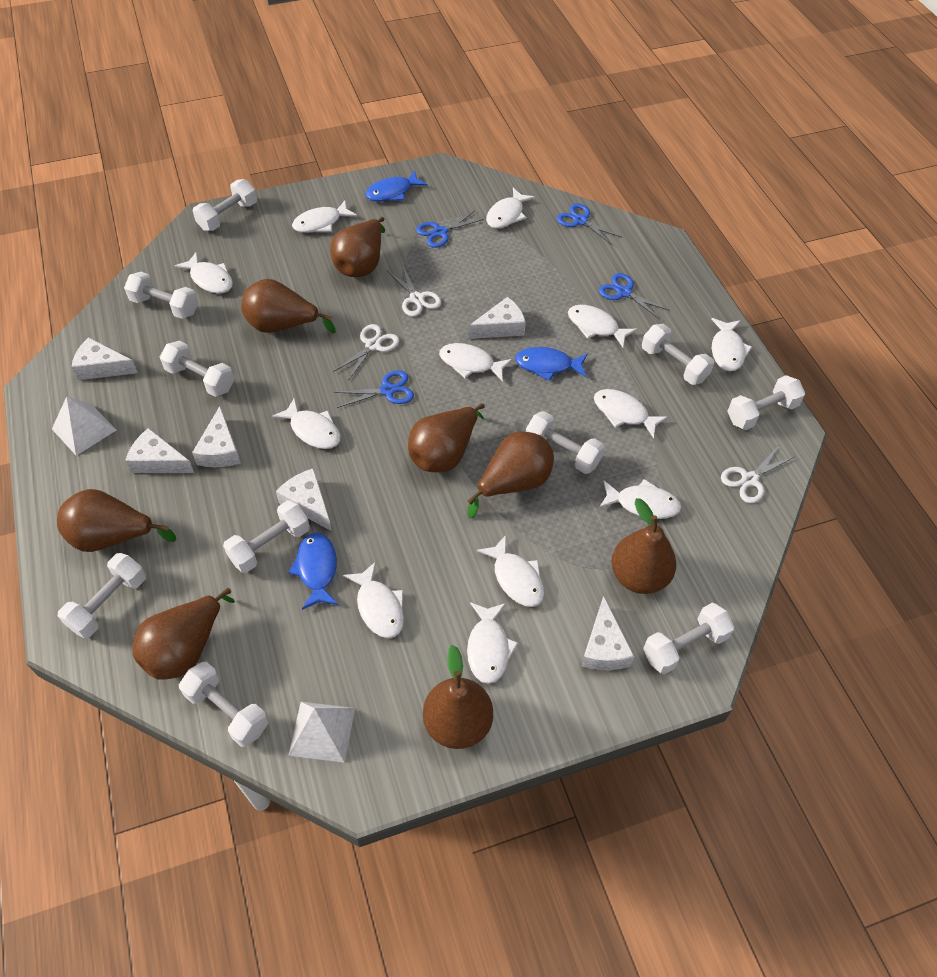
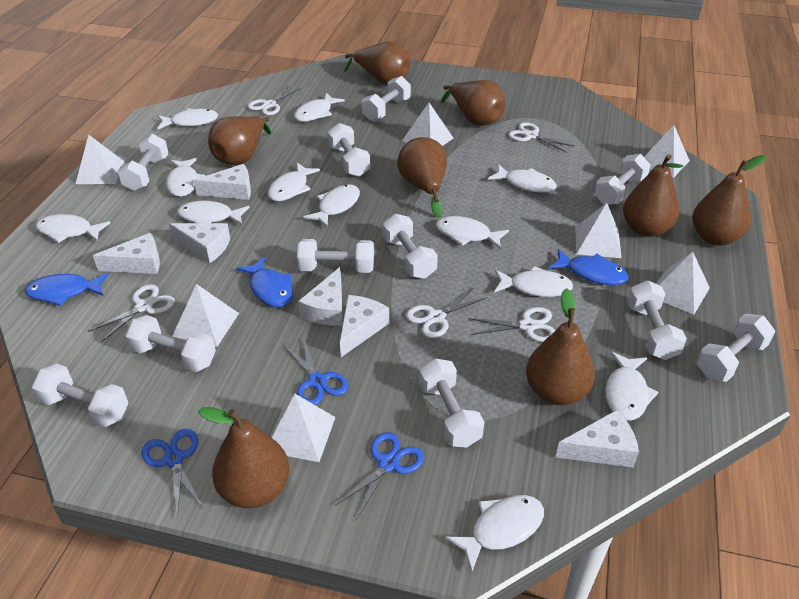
blue scissors: [333,370,414,408] [416,211,484,248] [557,203,622,245] [599,273,670,319] = 4 -> [141,429,204,518] [283,337,348,405] [336,432,424,520] = 3
white dumbbell: [58,553,146,638] [124,272,198,319] [160,340,234,397] [179,662,269,747] [193,179,257,231] [223,500,310,573] [526,411,605,474] [642,324,714,385] [643,603,734,674] [727,375,805,430] = 10 -> [32,364,129,427] [118,134,169,191] [125,315,216,372] [297,239,374,273] [328,123,370,177] [362,76,411,121] [383,214,438,279] [419,358,484,448] [594,154,651,205] [627,280,687,360] [697,313,775,382] = 11
white pyramid: [52,397,116,456] [288,702,355,763] = 2 -> [76,135,125,184] [172,284,239,347] [271,394,336,462] [402,103,454,146] [575,203,622,258] [644,125,690,178] [656,251,710,314] = 7
white scissors: [333,324,399,381] [388,266,441,316] [721,445,795,503] = 3 -> [88,284,175,342] [248,86,301,115] [406,287,486,338] [468,307,555,342] [508,122,575,153] = 5

